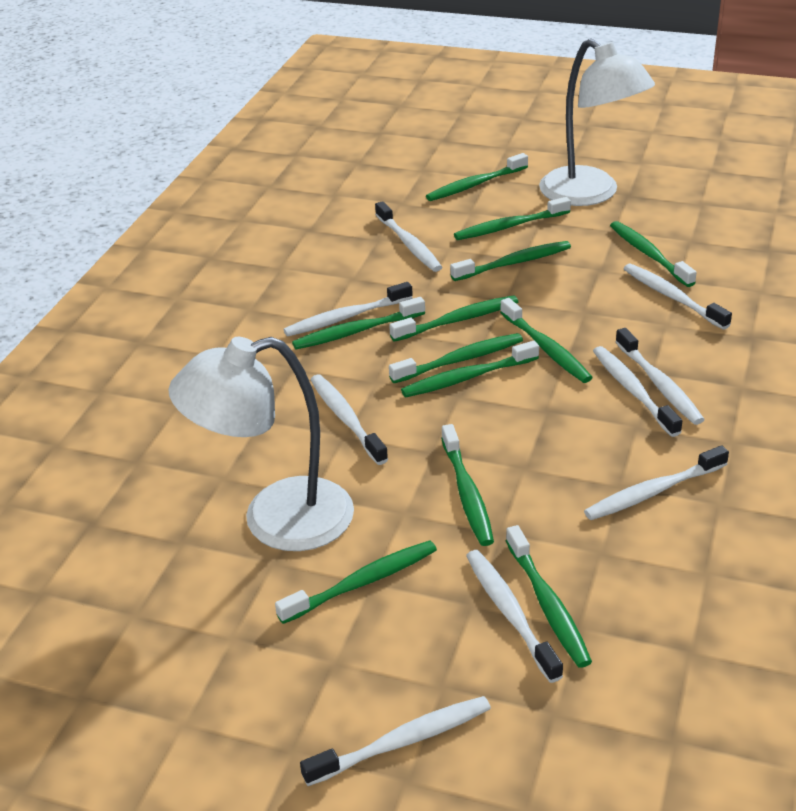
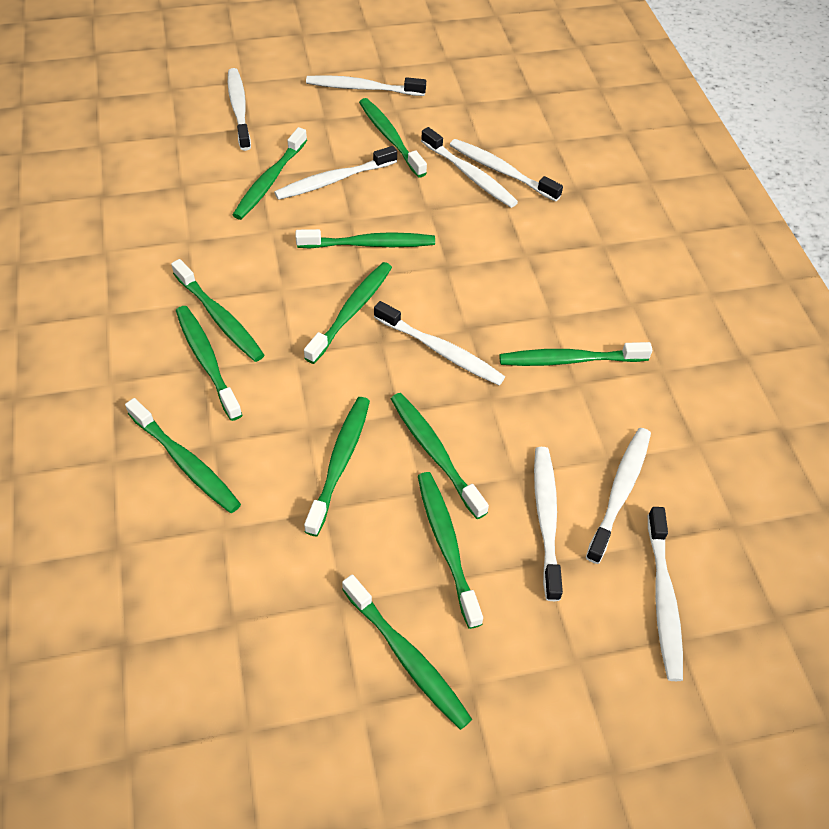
white lamp: [168,337,354,551] [539,38,655,206] = 2 -> none = 0

